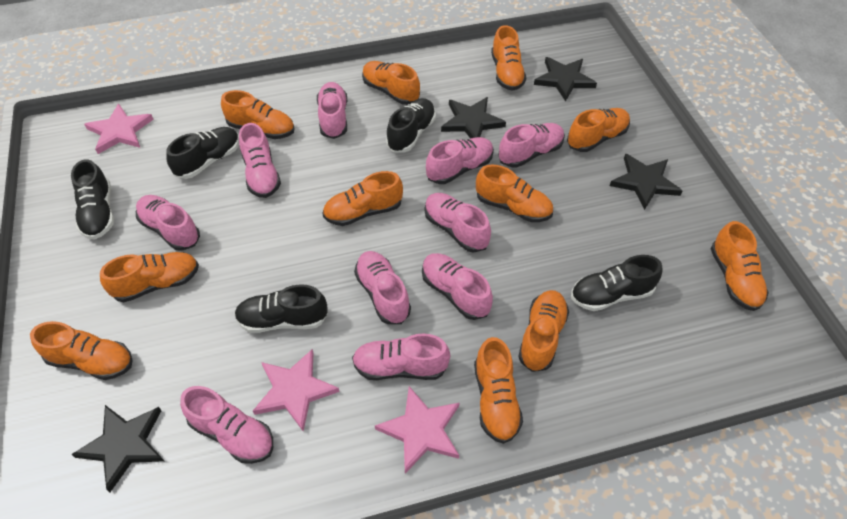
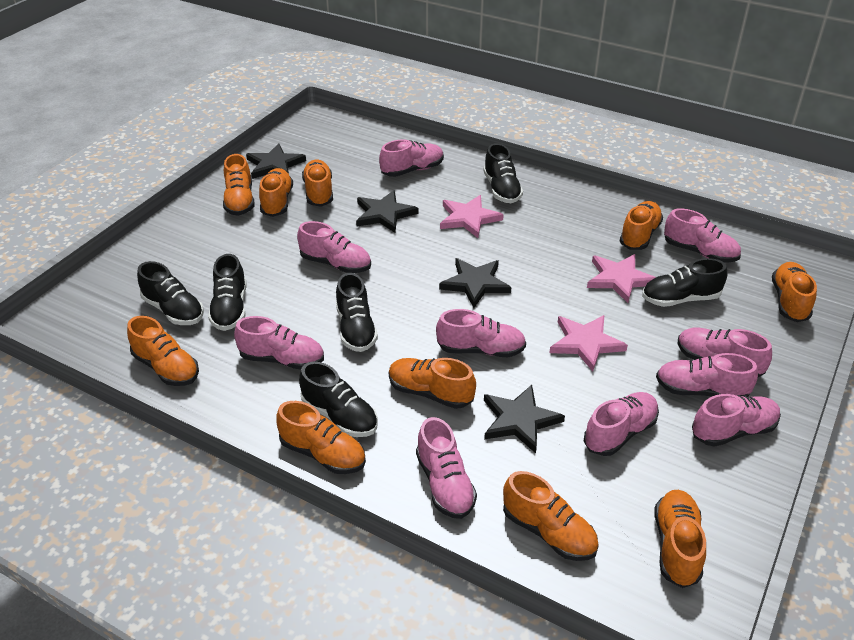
black shoe: [71,159,114,240] [166,127,239,179] [235,284,328,333] [386,98,436,152] [571,255,663,311] = 5 -> [137,261,204,325] [208,254,246,331] [299,362,378,437] [336,273,378,352] [483,143,523,203] [642,258,727,307] = 6
orange shoe: [30,321,133,380] [100,252,199,302] [221,90,295,139] [322,171,403,226] [362,61,420,105] [474,337,523,444] [476,164,553,222] [491,25,526,91] [518,290,569,372] [567,108,630,152] [711,221,769,311] = 11 -> [127,316,199,386] [223,154,255,216] [259,168,293,217] [276,401,366,474] [302,159,333,207] [389,358,476,409] [503,471,599,561] [620,201,663,250] [655,490,706,588] [772,262,817,322] = 10

